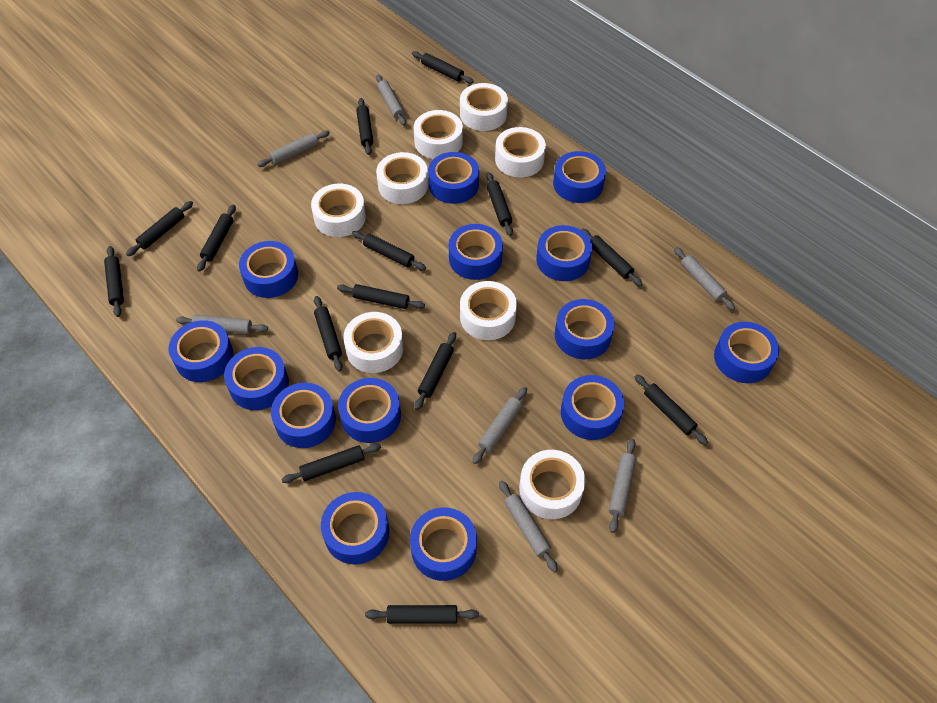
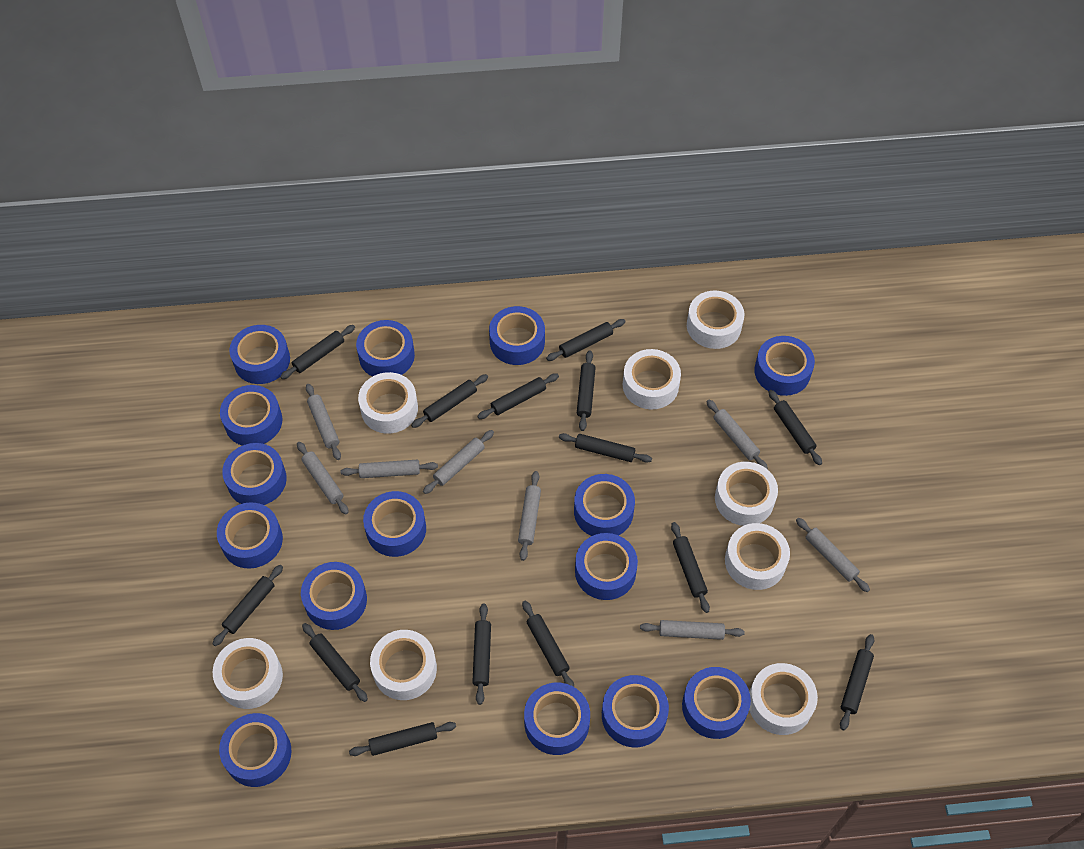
blue tape: [169,320,234,382] [224,347,289,410] [239,241,298,298] [271,383,336,448] [321,492,389,565] [338,378,401,443] [410,507,477,581] [428,152,479,204] [449,224,503,280] [536,225,592,281] [553,151,606,203] [555,299,614,359] [561,375,624,440] [714,322,779,383] = 14 -> [217,502,283,569] [219,713,292,787] [220,385,282,446] [222,443,287,505] [229,325,290,384] [301,562,367,630] [356,320,415,377] [363,491,426,557] [489,306,545,365] [524,683,590,755] [574,474,635,536] [575,533,638,600] [602,675,669,747] [682,667,751,739] [754,336,815,396] = 15
grey rolling pin: [176,314,268,334] [257,130,330,167] [376,75,406,126] [472,387,527,464] [499,481,558,572] [609,439,636,533] [674,247,735,310] = 7 -> [297,442,349,514] [306,384,341,460] [341,460,438,478] [423,430,494,494] [518,471,541,561] [640,620,745,640] [706,399,768,469] [796,518,870,592] = 8

